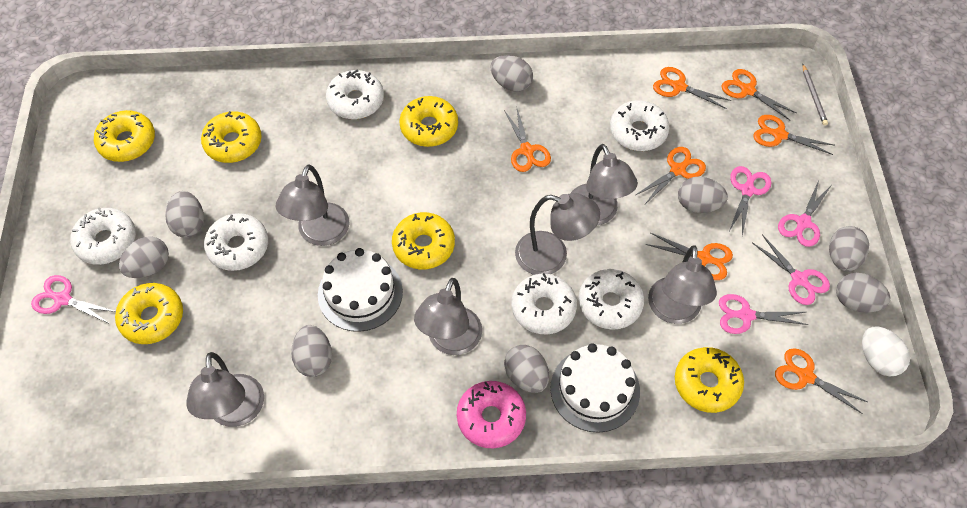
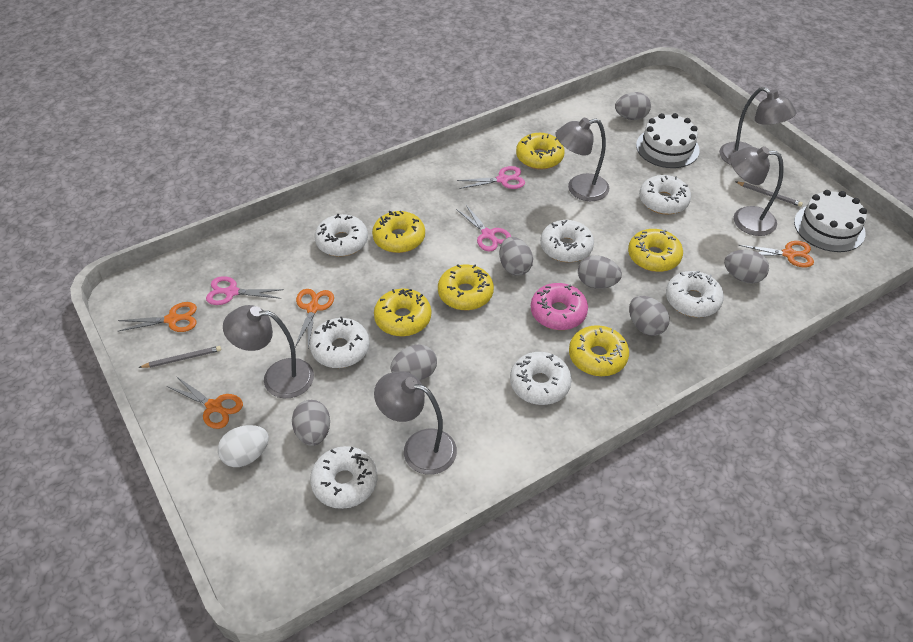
grey egg: [119,236,169,278] [165,191,204,237] [291,325,332,377] [491,55,533,92] [504,345,549,393] [678,177,728,213] [829,226,869,272] [836,273,891,313] = 8 -> [292,400,330,446] [390,345,437,380] [499,237,533,276] [578,255,622,289] [615,92,651,120] [629,296,670,336] [724,250,769,283] = 7
grey lamp: [186,352,264,427] [276,165,349,246] [414,278,482,355] [515,193,600,275] [571,144,638,225] [648,245,717,324] = 6 -> [223,305,314,398] [374,371,457,475] [556,118,609,201] [719,87,796,165] [730,146,784,236] = 5
grey pencil: [803,64,828,126] = 1 -> [138,346,221,368] [736,182,803,207] = 2
orange scissors: [504,109,551,172] [636,147,706,204] [646,233,733,280] [653,67,731,109] [721,69,796,120] [753,115,834,155] [775,348,868,414] = 7 -> [118,302,197,332] [167,376,243,429] [295,289,334,348] [738,241,814,267] = 4
pink scissors: [31,275,116,324] [719,294,808,334] [729,166,771,236] [753,235,830,305] [778,180,831,247] = 5 -> [206,276,284,305] [456,204,511,251] [457,166,525,189] = 3
white donut: [70,207,136,265] [204,213,268,271] [326,69,384,119] [512,273,577,334] [578,269,644,330] [610,100,669,151] = 6 -> [310,317,370,368] [310,446,378,509] [314,214,368,257] [510,352,572,405] [540,220,594,262] [639,175,691,215] [666,270,724,317] = 7

